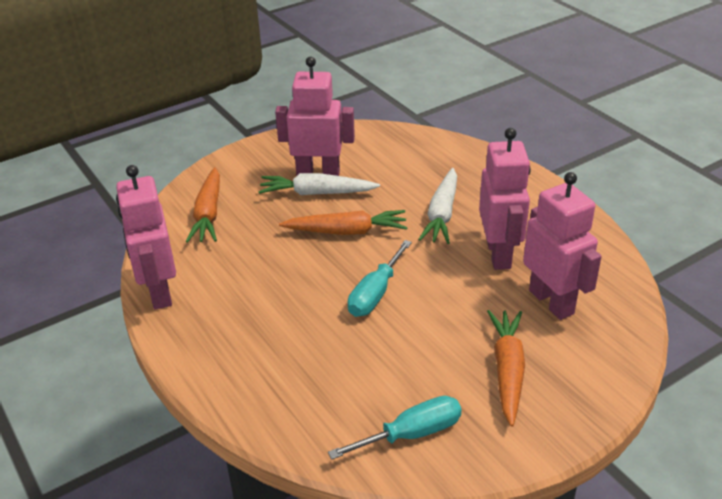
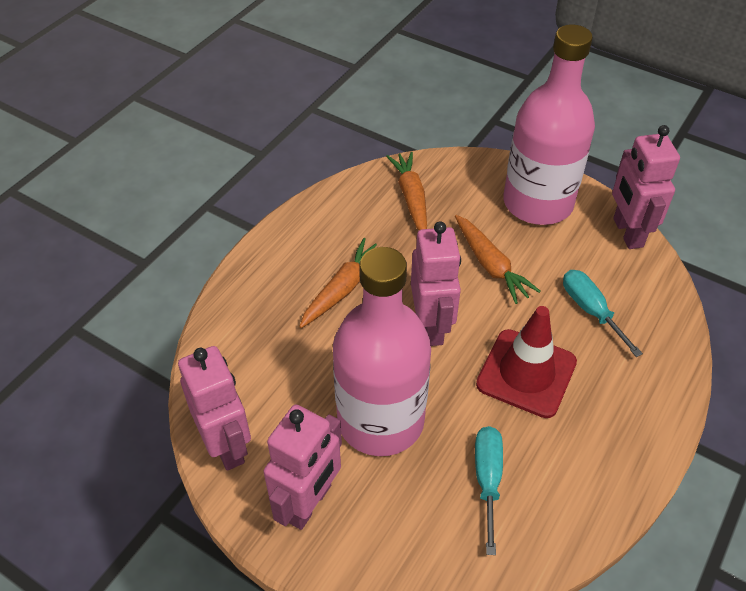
pink bottle: none = 0 -> [333,247,431,456] [503,24,595,225] = 2
red traffic cone: none = 0 -> [476,306,577,418] = 1
white carrot: [258,173,380,195] [418,168,457,244] = 2 -> none = 0

